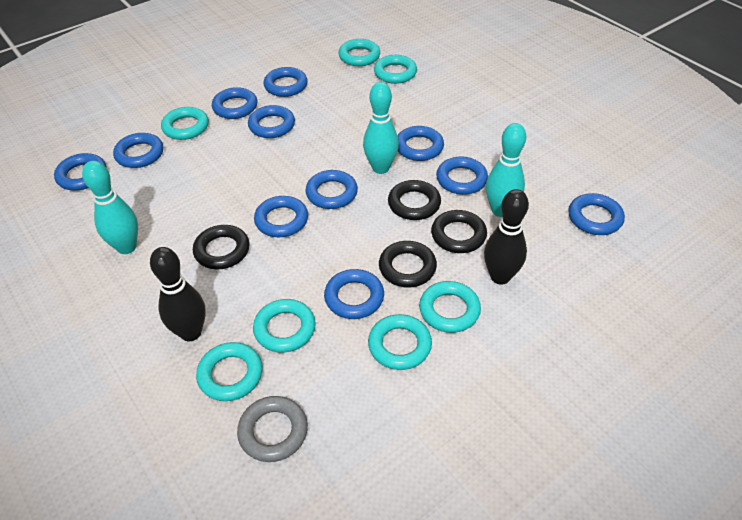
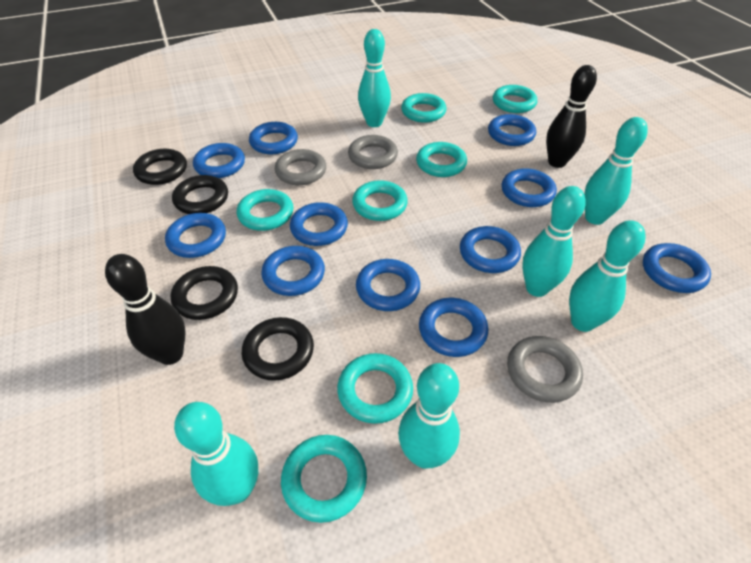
grey ring: [237,396,308,462] = 1 -> [275,149,326,185] [348,135,398,169] [507,336,583,403] = 3
turquoise bowling pin: [82,161,138,254] [363,82,399,174] [486,123,526,217] = 3 -> [174,402,258,506] [358,29,391,127] [398,363,460,469] [522,186,586,297] [569,220,646,332] [584,117,648,225] = 6

